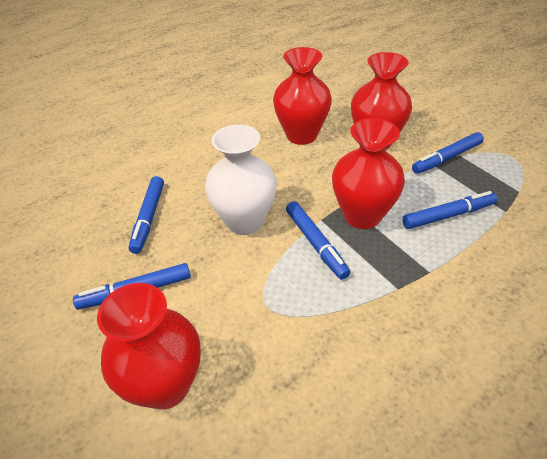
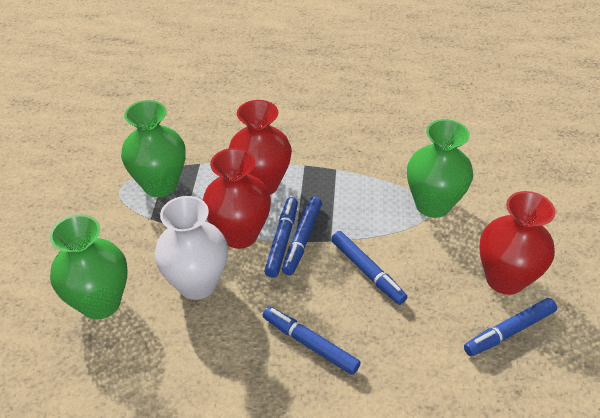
green vase: none = 0 -> [50,214,128,320] [121,100,186,197] [407,119,473,218] = 3
red vase: [97,283,201,410] [273,47,332,145] [332,118,405,229] [351,52,412,150] = 4 -> [203,148,271,249] [229,100,292,195] [479,191,556,295] = 3

